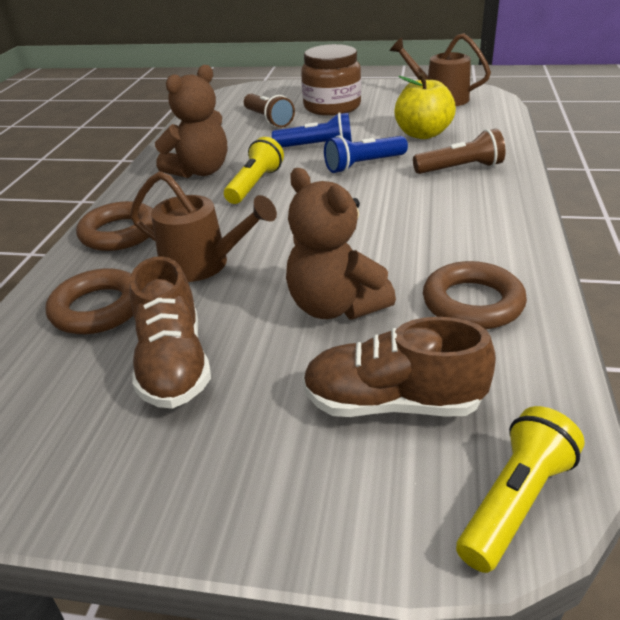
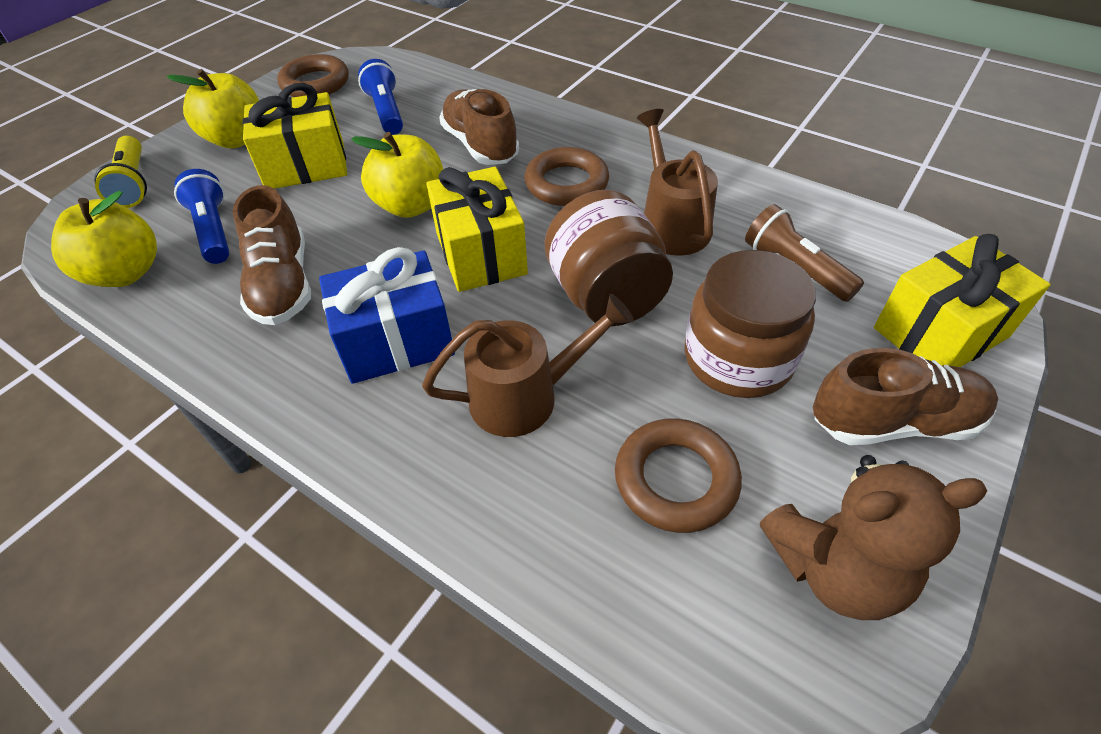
blue gift: none = 0 -> [319,247,455,384] = 1
brown flashlight: [244,94,295,128] [413,129,505,174] = 2 -> [745,204,864,302] = 1
brown jar: [301,44,361,116] = 1 -> [545,190,673,327] [685,250,816,398] = 2
brown shoe: [130,256,211,409] [303,317,496,417] = 2 -> [233,185,311,325] [439,89,519,165] [813,348,998,445] = 3
brown teddy bear: [155,65,227,178] [286,168,396,320] = 2 -> [760,455,987,620] = 1
yellow apple: [394,73,456,139] = 1 -> [51,191,157,287] [167,69,259,148] [351,132,443,218] = 3
yellow flashlight: [224,137,284,204] [456,406,585,573] = 2 -> [94,136,147,208] = 1
yellow gift: none = 0 -> [242,83,347,189] [426,167,528,292] [874,234,1051,367] = 3

